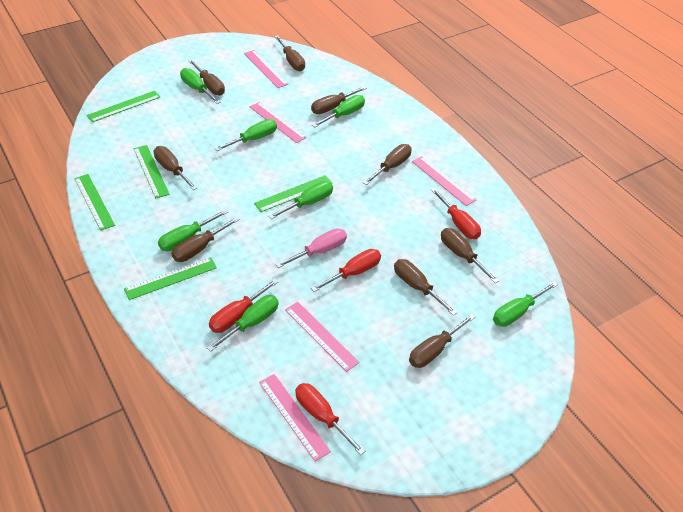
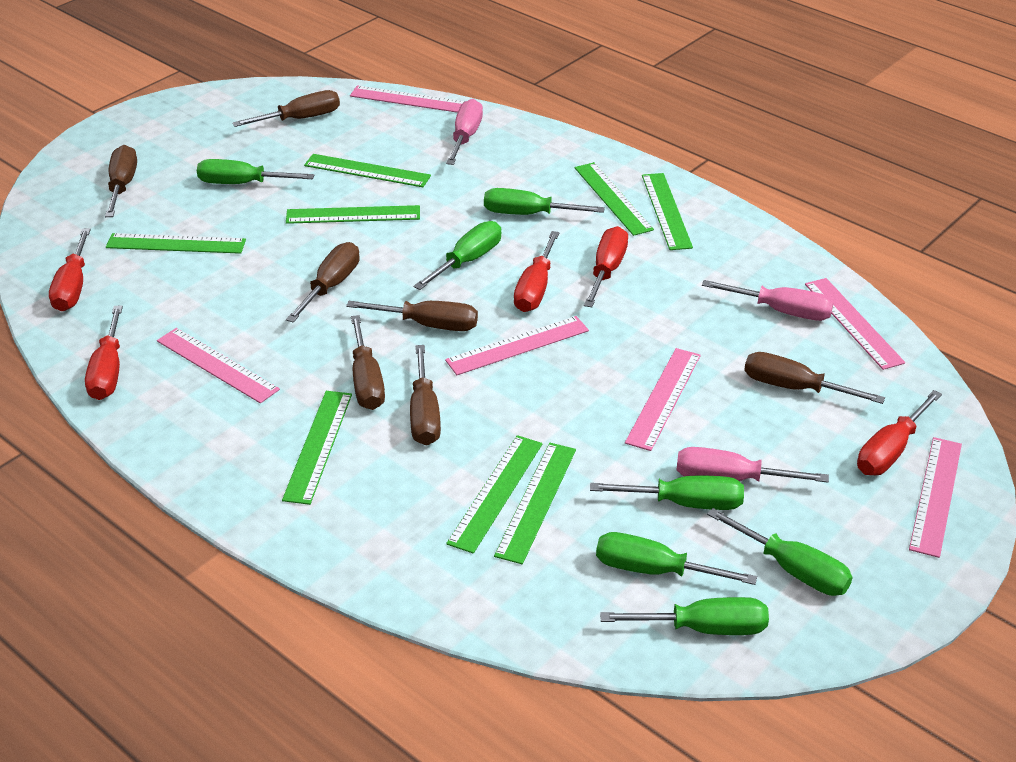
brown screwdriver: [154,146,197,190] [171,217,240,262] [189,60,225,95] [274,35,305,71] [311,86,367,114] [363,144,411,185] [394,259,457,316] [409,314,475,368] [441,228,499,283] = 9 -> [105,145,137,217] [232,90,340,127] [286,242,360,323] [346,301,478,331] [351,315,385,410] [410,345,441,445] [744,352,885,404] = 7
green ruler: [74,174,115,231] [87,91,160,122] [124,257,217,300] [134,145,170,198] [254,175,333,212] = 5 -> [106,233,246,254] [282,391,352,505] [286,205,420,224] [304,154,431,187] [446,435,543,554] [494,443,576,564] [575,162,654,236] [642,173,693,250] = 8
pink ruler: [244,50,288,88] [250,102,307,143] [259,374,331,462] [285,302,360,372] [412,156,476,206] = 5 -> [157,328,280,403] [350,86,465,113] [445,316,589,375] [625,348,701,451] [805,278,905,370] [909,437,962,558] = 6
pink screwdriver: [275,228,347,268] = 1 -> [446,99,483,165] [676,447,829,482] [702,280,834,321] = 3
red screwdriver: [209,279,279,333] [295,383,366,455] [311,249,381,292] [431,188,481,239] = 4 -> [49,228,91,311] [85,305,123,400] [514,231,559,312] [584,226,628,307] [857,390,942,475] = 5

